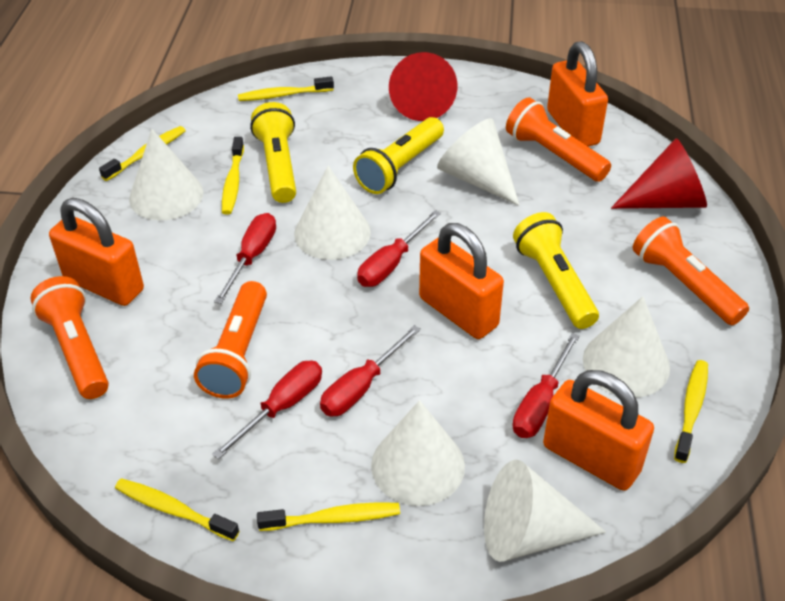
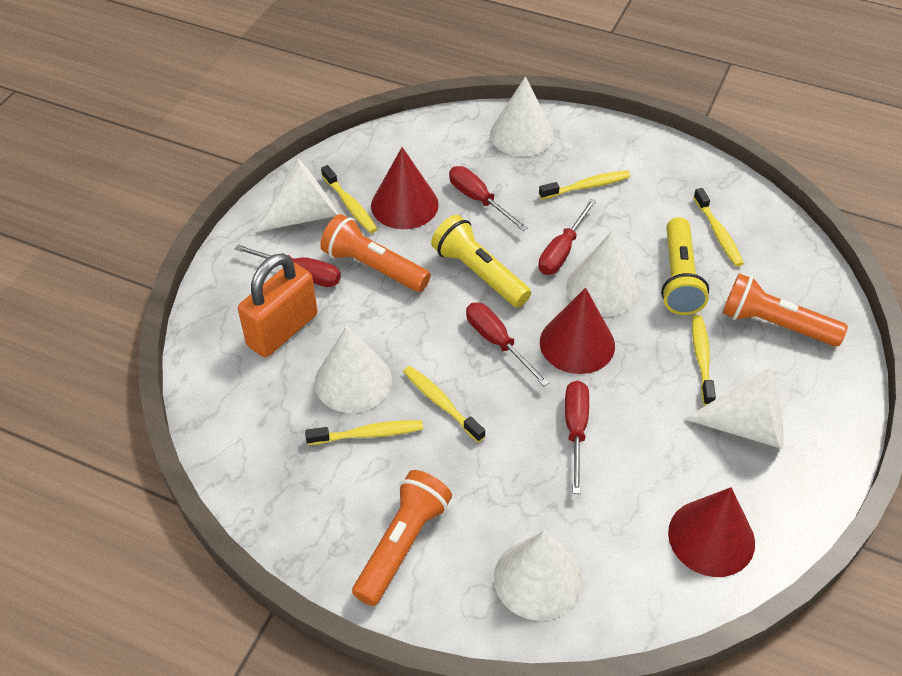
orange flashlight: [30,276,109,399] [194,281,267,399] [506,97,611,182] [633,217,749,325] = 4 -> [320,214,431,292] [352,470,452,606] [722,273,848,347] = 3
orange padlock: [49,198,144,306] [419,223,504,339] [543,370,654,491] [547,41,608,147] = 4 -> [238,253,317,357] = 1
red cone: [389,52,457,121] [611,138,707,209] = 2 -> [371,147,439,229] [540,288,615,374] [668,487,755,577] = 3
yellow flashlight: [250,102,296,203] [353,117,444,194] [513,212,599,329] = 3 -> [431,215,531,308] [661,217,709,315] = 2

